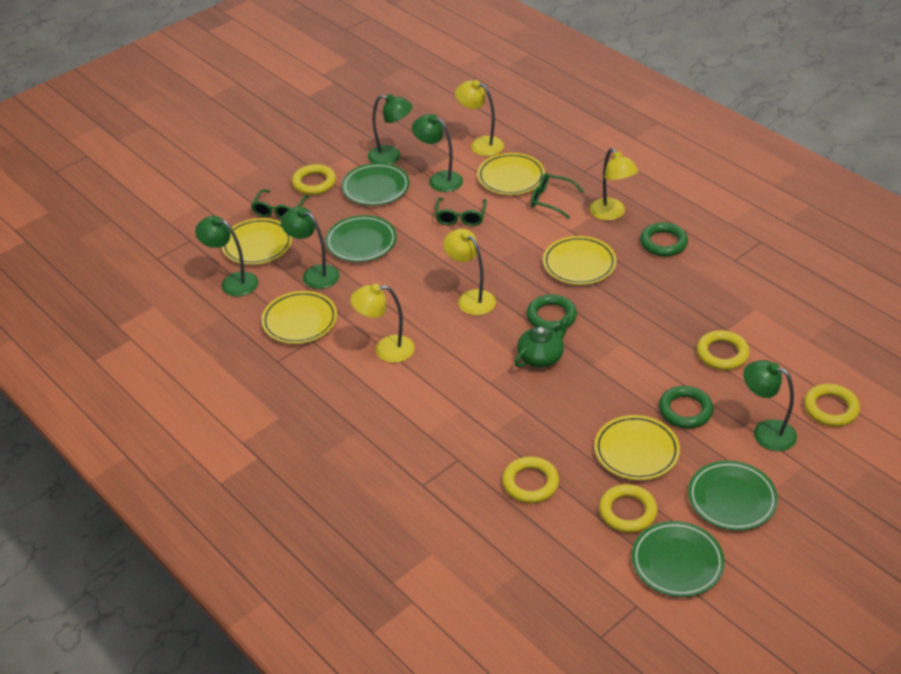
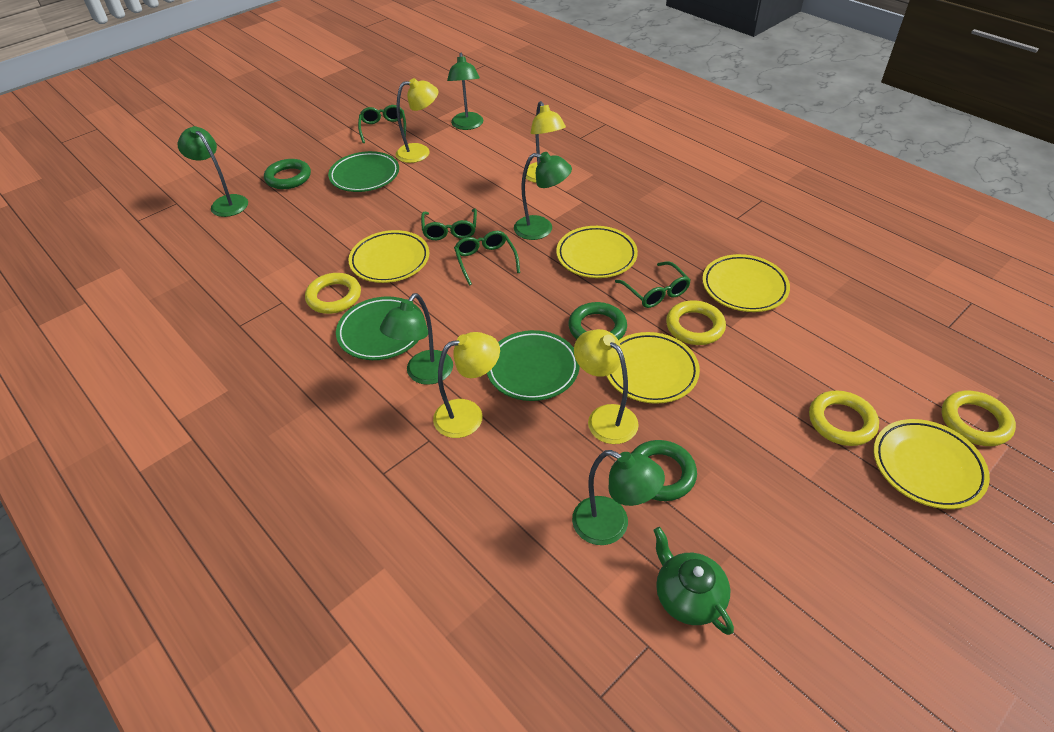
green glasses: [251,189,309,219] [435,198,487,226] [531,173,584,219] = 3 -> [358,105,406,143] [421,208,477,240] [454,231,520,285] [615,261,691,308] = 4
green plate: [325,215,397,262] [342,163,410,206] [632,521,725,597] [688,461,778,531] = 4 -> [328,151,399,192] [336,296,425,360] [487,330,580,401] = 3
yellow ring: [292,164,336,195] [502,456,559,503] [599,484,658,533] [697,330,750,370] [804,384,860,427] = 5 -> [305,273,361,314] [666,300,726,345] [809,390,879,446] [942,391,1016,446] = 4

